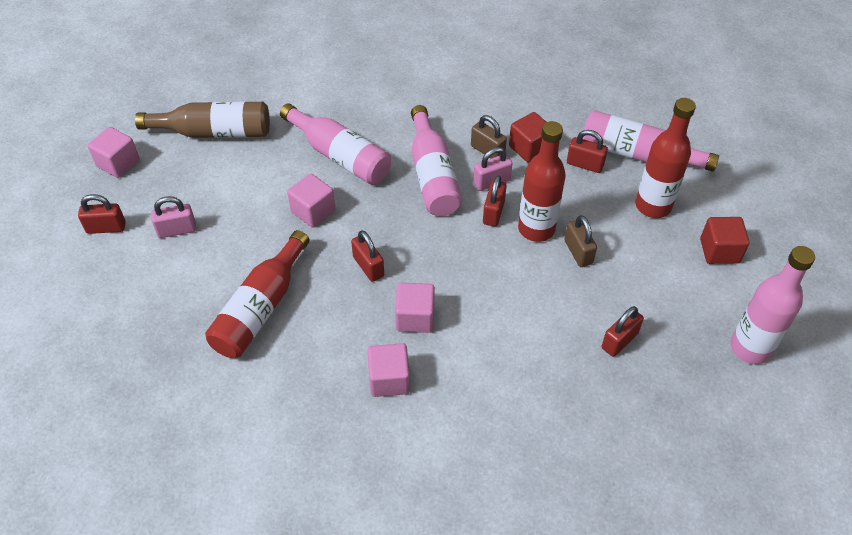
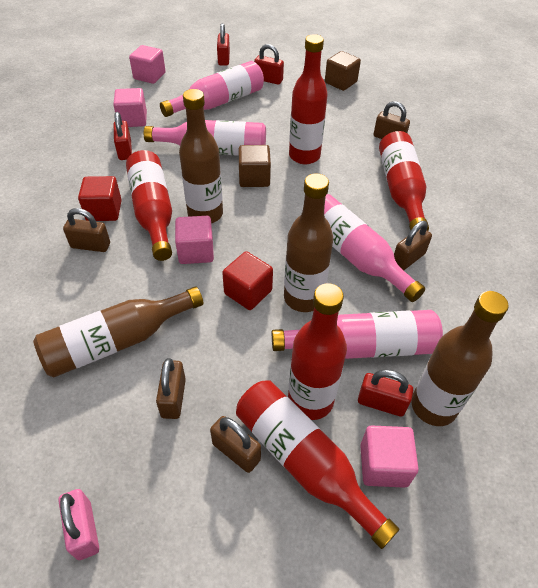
brown bottle: [135,102,270,138] = 1 -> [33,287,203,377] [179,89,223,223] [284,173,333,312] [411,291,509,426] = 4
brown cube: none = 0 -> [239,145,271,187] [325,51,361,91] = 2
brown padlock: [471,115,507,159] [564,215,597,267] = 2 -> [63,208,110,252] [156,358,186,419] [210,416,261,473] [373,101,410,139] [394,221,432,270] = 5
pink padlock: [151,196,196,238] [473,147,513,191] = 2 -> [58,489,99,560] = 1
red bottle: [205,230,310,358] [518,121,566,242] [635,98,696,218] = 3 -> [126,150,172,261] [236,380,399,549] [288,283,347,420] [289,34,328,164] [379,131,429,231] = 5
red padlock: [78,194,126,234] [351,230,384,282] [483,175,507,227] [567,130,608,173] [602,306,644,357] = 5 -> [114,112,132,160] [217,23,230,66] [254,44,284,85] [358,370,413,417] = 4

